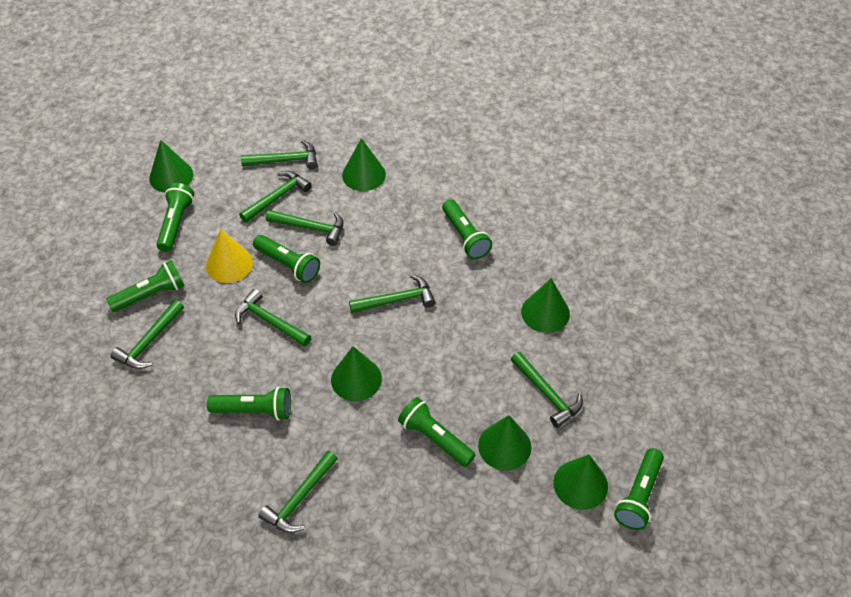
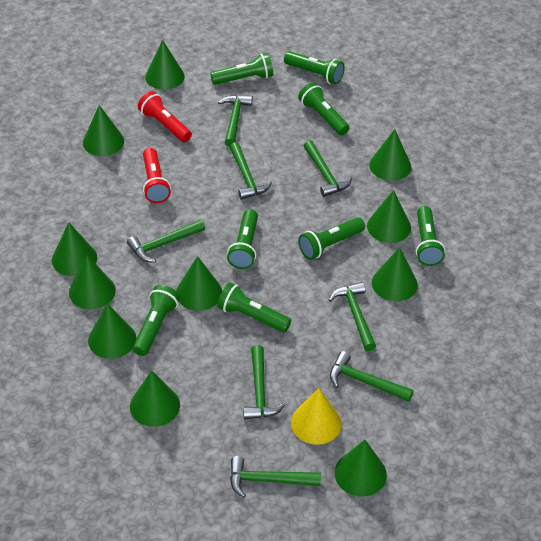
green cone: [149,140,194,193] [331,346,382,401] [342,138,386,191] [478,415,531,470] [521,278,570,333] [553,454,608,510] = 6 -> [52,222,97,276] [69,255,116,309] [83,105,124,156] [88,303,136,359] [130,370,180,427] [145,40,185,90] [176,256,222,311] [335,439,387,496] [367,190,411,243] [369,129,411,181] [372,247,418,301] = 11
green flashlight: [106,260,185,312] [156,183,194,252] [207,387,291,421] [253,235,320,283] [398,397,475,467] [442,199,492,259] [614,448,664,530] = 7 -> [133,285,180,356] [210,53,273,85] [217,283,291,332] [227,209,258,269] [284,51,344,85] [298,82,350,135] [298,217,365,260] [416,206,445,266] = 8
red flashlight: none = 0 -> [138,91,192,142] [143,148,171,203] = 2

